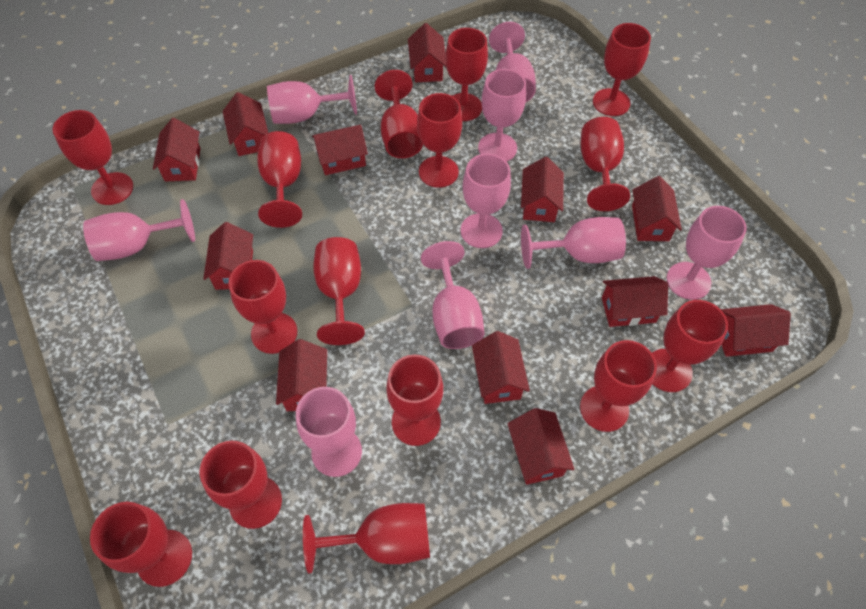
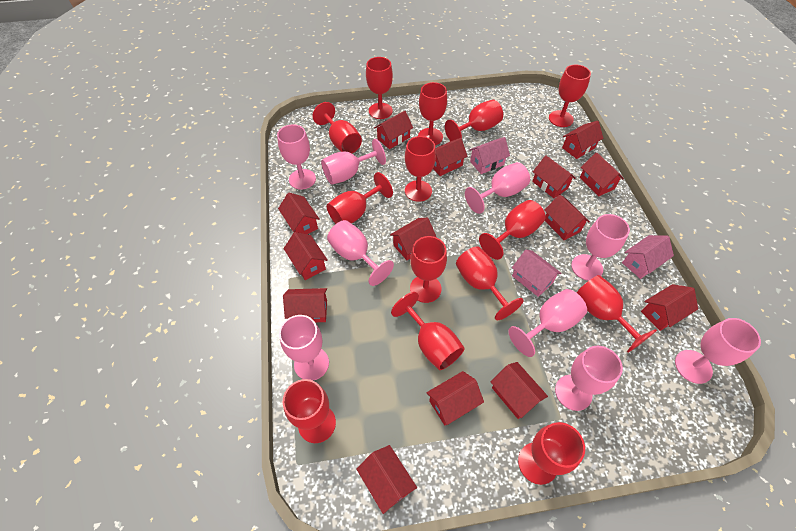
pink house: none = 0 -> [469,137,510,174] [512,250,562,297] [622,235,674,279] = 3
red goblet: [53,110,133,205] [90,502,192,587] [200,441,282,529] [228,260,297,354] [257,131,302,228] [303,503,430,574] [313,237,365,345] [375,70,423,158] [386,355,443,446] [417,93,462,188] [446,28,488,121] [580,340,657,432] [581,117,630,211] [593,23,651,116] [652,300,728,392] = 15 -> [283,379,336,443] [312,102,362,153] [327,172,393,224] [366,57,393,119] [391,292,465,370] [405,136,436,202] [410,236,447,303] [418,82,447,145] [445,100,503,141] [456,246,524,320] [479,200,546,260] [518,422,585,485] [549,64,591,127] [576,275,657,353] = 14
red house: [153,118,201,181] [203,222,253,290] [223,92,268,156] [276,339,327,411] [312,125,368,175] [408,23,446,82] [472,331,530,404] [507,408,575,485] [521,157,564,222] [602,276,668,327] [632,176,682,241] [721,304,791,357] = 12 -> [278,193,319,234] [283,232,328,280] [283,288,327,322] [356,445,417,514] [374,111,413,149] [390,217,436,260] [426,371,484,425] [433,138,467,176] [491,362,548,419] [532,156,576,198] [544,194,590,241] [562,121,603,159] [580,152,624,196] [641,284,698,331] = 14

